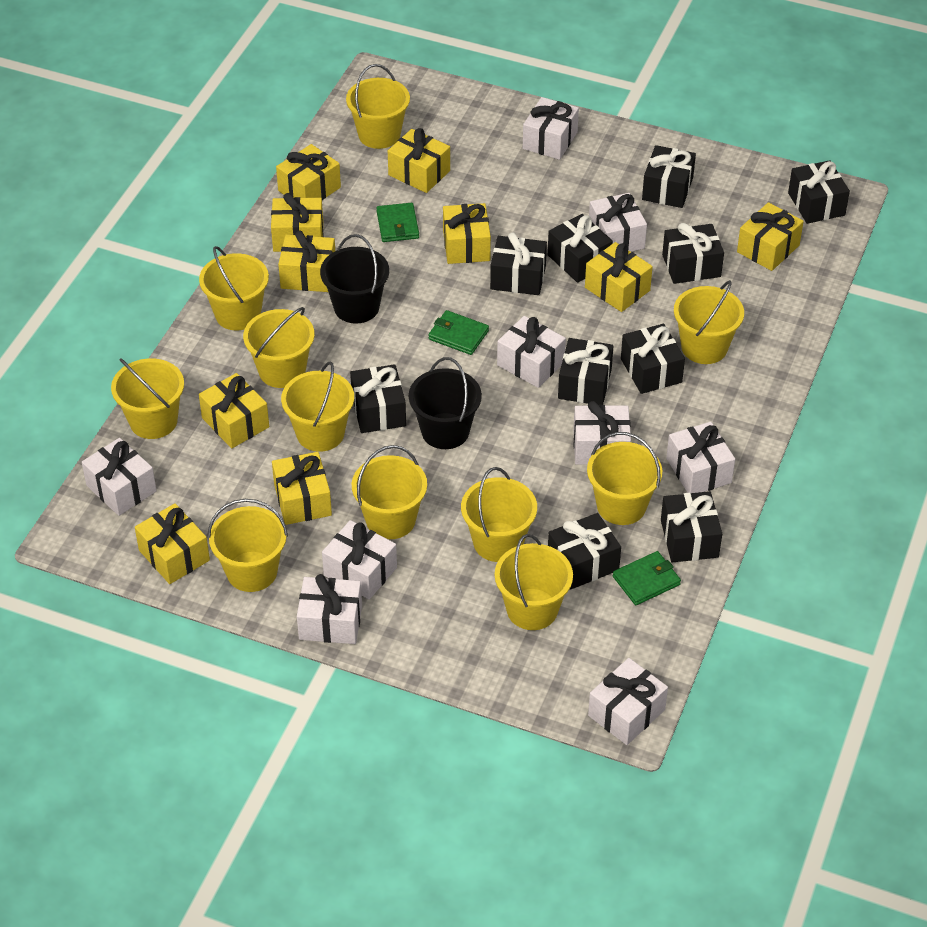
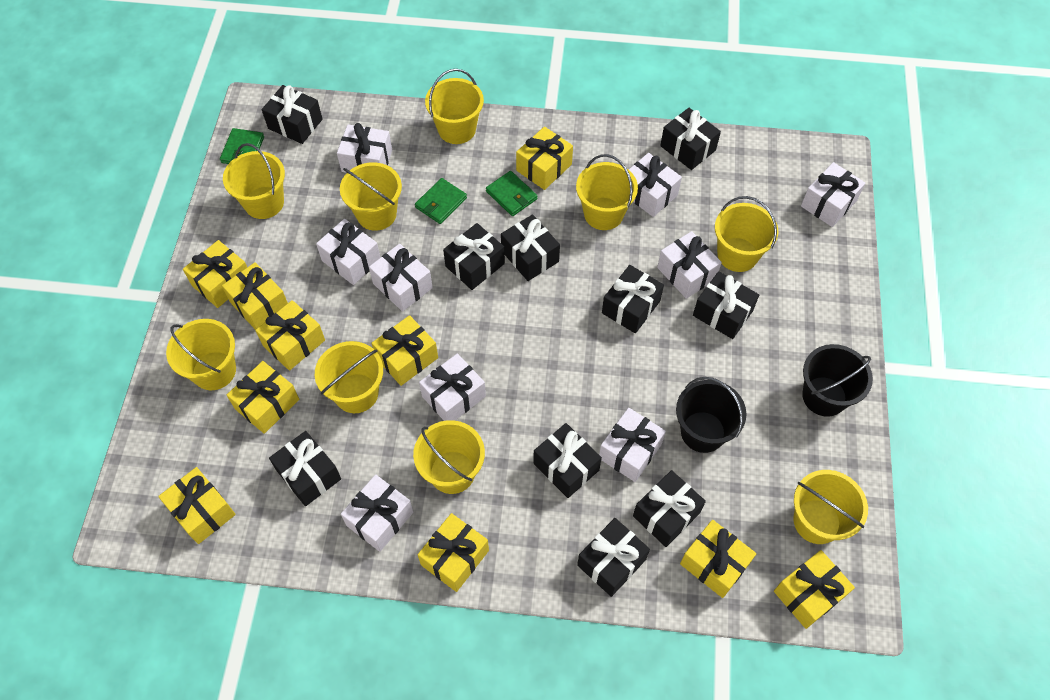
yellow bucket: [111,358,184,439] [199,246,269,330] [208,499,288,592] [243,307,314,388] [281,361,354,452] [346,64,410,149] [352,445,427,539] [461,467,537,562] [495,534,573,630] [587,432,662,525] [674,280,744,364] = 11 -> [166,319,236,390] [223,143,285,219] [315,341,383,413] [340,162,402,231] [413,420,485,494] [425,69,484,144] [576,154,638,230] [715,196,778,272] [793,470,868,544] = 9

